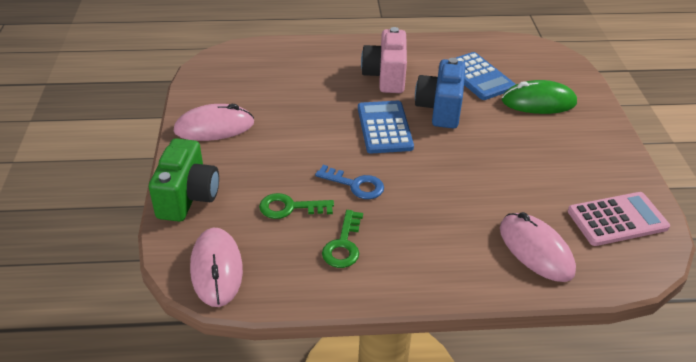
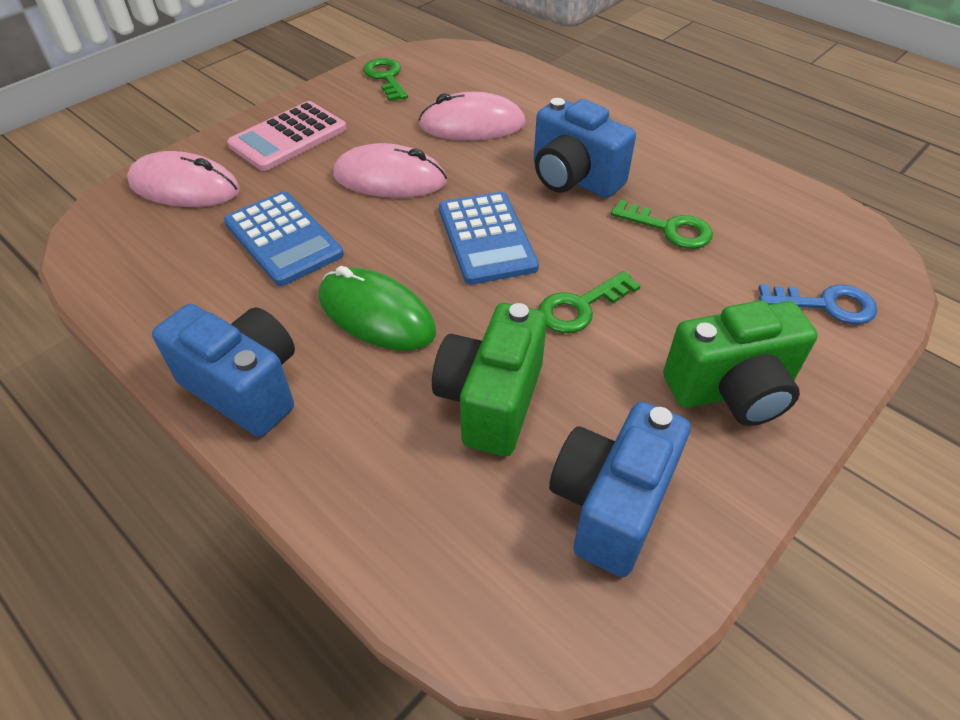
blue camera: [415,58,466,128] = 1 -> [152,304,295,437] [534,98,636,198] [549,401,690,577] = 3
green camera: [149,138,219,222] = 1 -> [432,303,547,456] [663,300,818,426] = 2
green key: [259,193,334,219] [322,210,363,268] = 2 -> [363,58,408,101] [539,271,641,333] [611,199,713,249] = 3
pink camera: [361,27,407,93] = 1 -> none = 0

